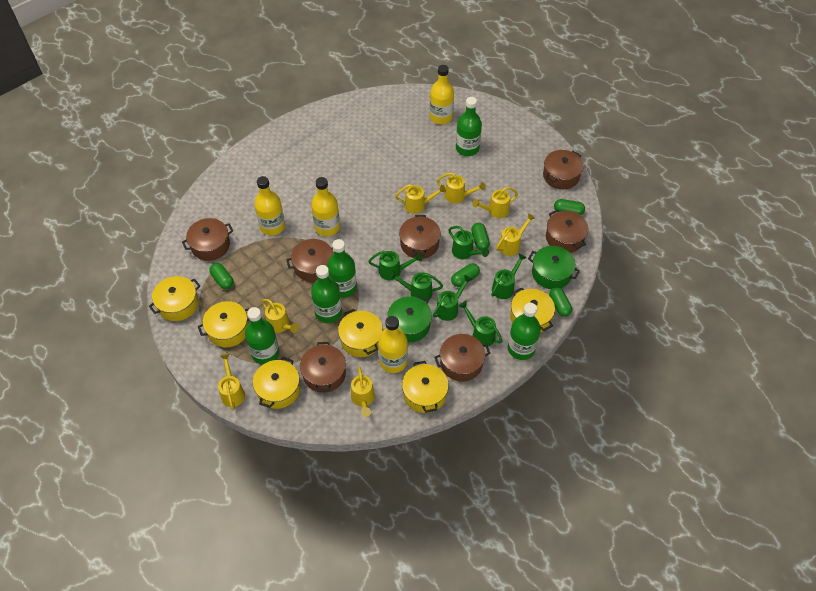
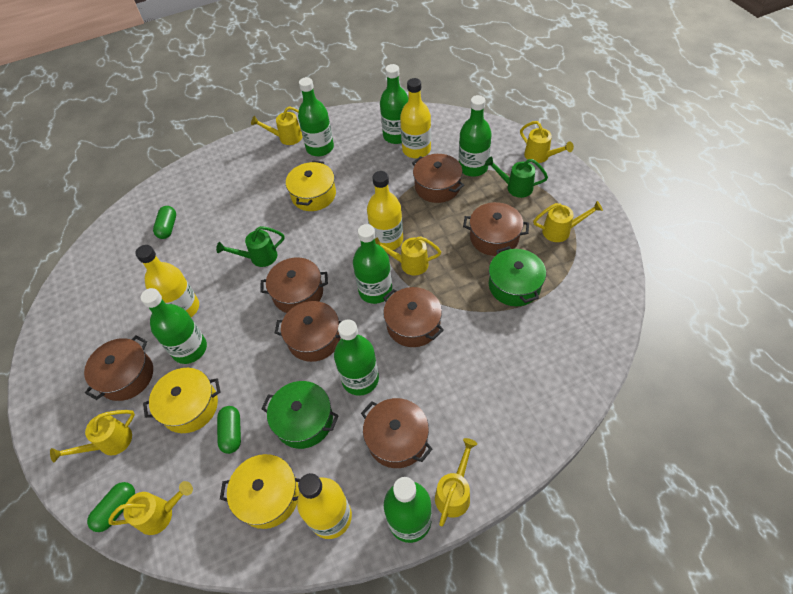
green bottle: [245,307,279,364] [311,265,342,323] [327,239,357,298] [456,97,482,156] [508,303,541,360] = 5 -> [141,288,207,364] [298,77,334,156] [334,319,379,396] [353,224,392,304] [380,64,409,144] [384,477,432,543] [459,95,492,177] = 7
green capsule: [209,263,234,289] [451,263,480,287] [471,223,490,251] [549,287,572,317] [554,199,585,215] = 5 -> [87,482,135,532] [153,206,176,239] [217,406,241,454] = 3
green watering can: [368,251,422,280] [389,271,443,302] [433,275,472,321] [448,226,489,259] [459,301,502,347] [491,253,526,299] = 6 -> [216,226,284,267] [485,157,548,198] = 2
yellow pot: [149,276,200,321] [198,301,250,348] [253,357,300,409] [338,309,383,357] [402,361,449,413] [510,287,555,333] = 6 -> [143,368,220,433] [220,454,300,529] [286,161,336,211] = 3

